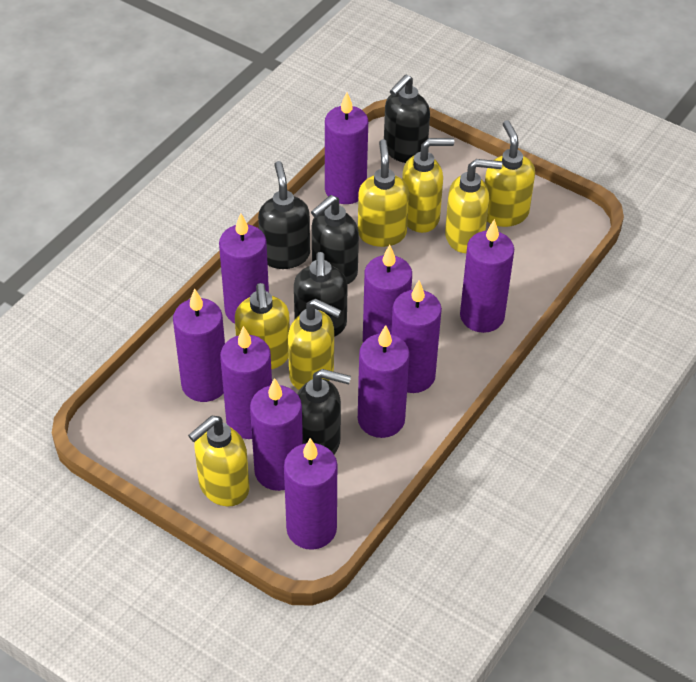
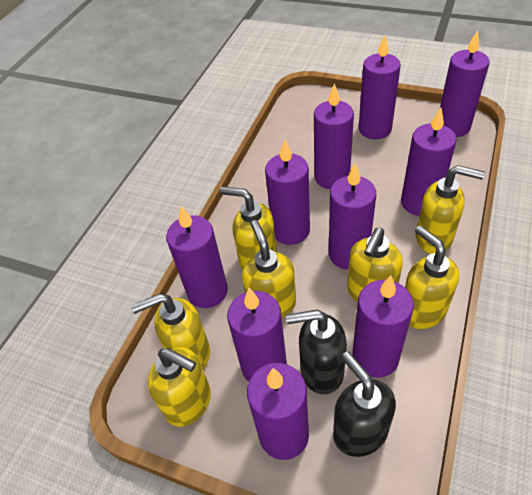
black soap dispenser: [258,161,310,269] [294,252,348,337] [297,369,351,454] [311,195,359,284] [384,74,430,163] = 5 -> [286,310,347,395] [333,351,396,457] = 2

